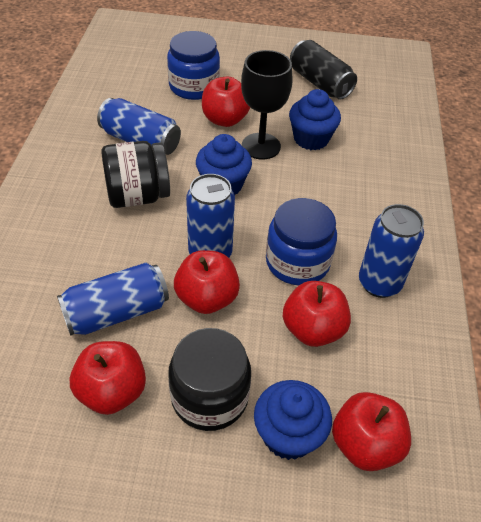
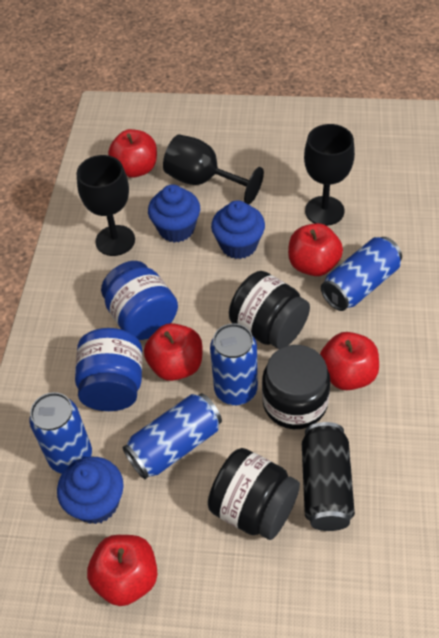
black goblet: [241,50,293,160] = 1 -> [77,155,135,256] [163,135,264,204] [304,124,355,226] = 3
black jar: [101,141,170,208] [168,328,251,431] = 2 -> [208,448,300,540] [229,271,310,349] [262,345,331,429] = 3

